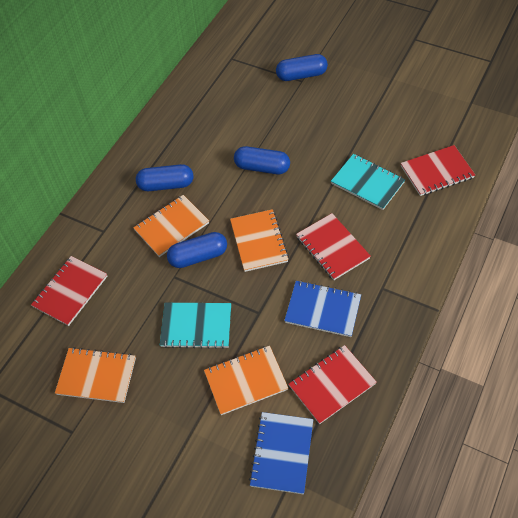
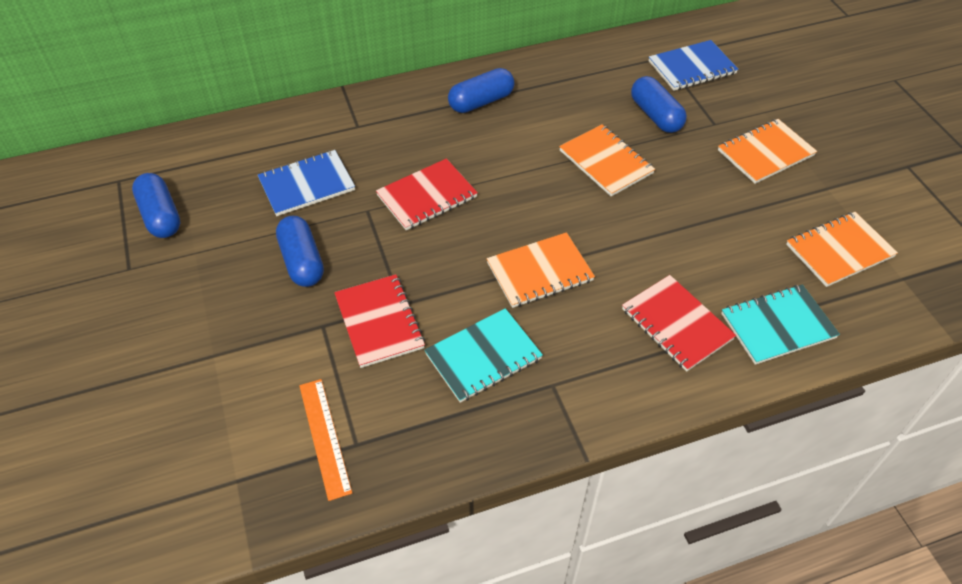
orange ruler: none = 0 -> [299,379,352,501] = 1
red notebook: [31,256,107,326] [289,345,377,424] [296,213,371,280] [401,145,475,196] = 4 -> [334,274,425,368] [376,158,478,230] [622,275,736,372] = 3

